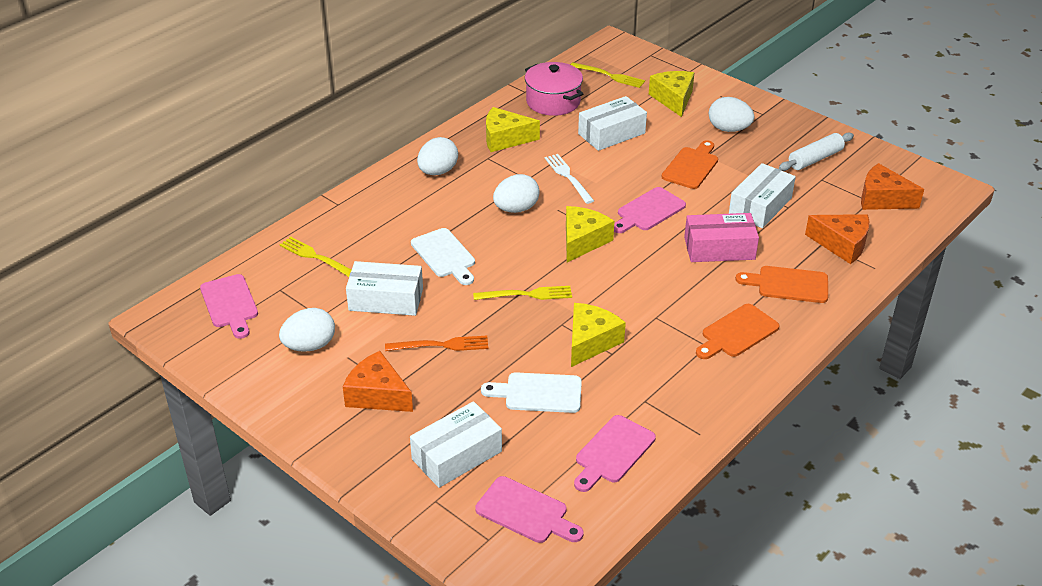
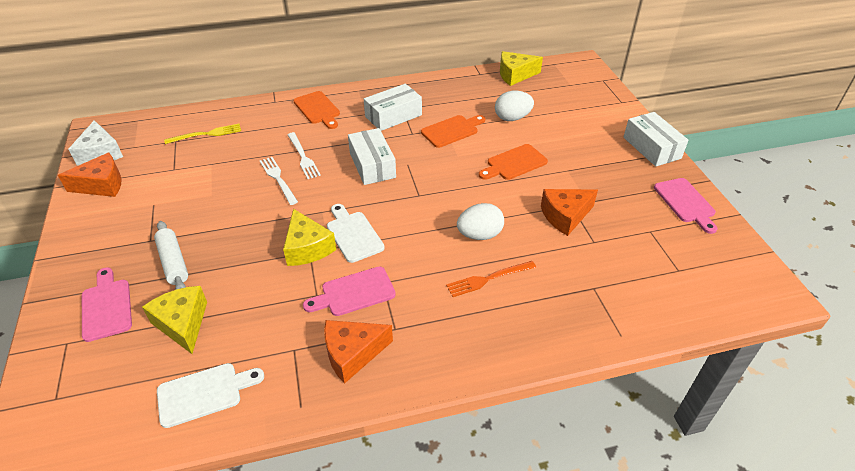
pink box: [684,213,759,262] = 1 -> none = 0
pink cutting board: [200,274,258,339] [475,476,584,543] [574,415,656,492] [614,187,686,233] = 4 -> [82,267,132,342] [303,266,396,316] [654,178,717,234] = 3
pink pot: [525,62,583,116] = 1 -> none = 0
white box: [346,261,423,316] [410,401,502,488] [578,96,647,151] [729,163,796,228] = 4 -> [348,128,396,185] [364,84,422,131] [623,112,689,167] = 3
white cheese: none = 0 -> [68,120,123,166] = 1
white egg: [279,308,335,352] [417,137,458,175] [493,174,540,213] [709,97,754,132] = 4 -> [457,203,504,240] [495,91,534,121] = 2
white fork: [545,154,594,204] = 1 -> [260,157,298,205] [287,132,321,179] = 2
yellow cheese: [486,107,540,152] [566,206,614,262] [571,303,626,367] [649,71,695,117] = 4 -> [142,286,207,354] [283,209,336,266] [500,51,543,86] = 3
yellow fork: [279,237,351,277] [473,286,572,300] [570,62,645,88] = 3 -> [164,124,241,144] = 1

